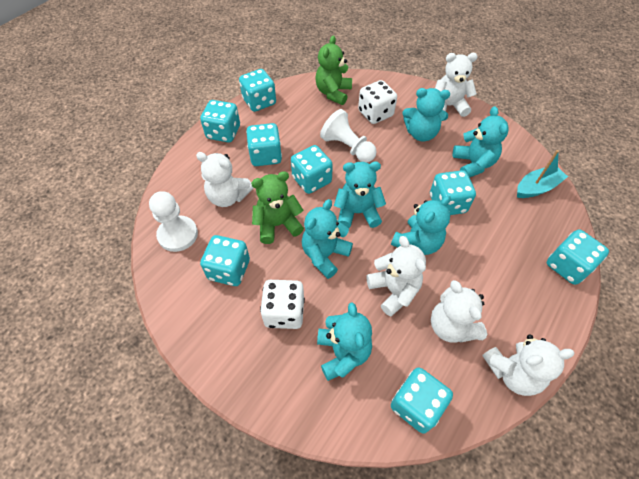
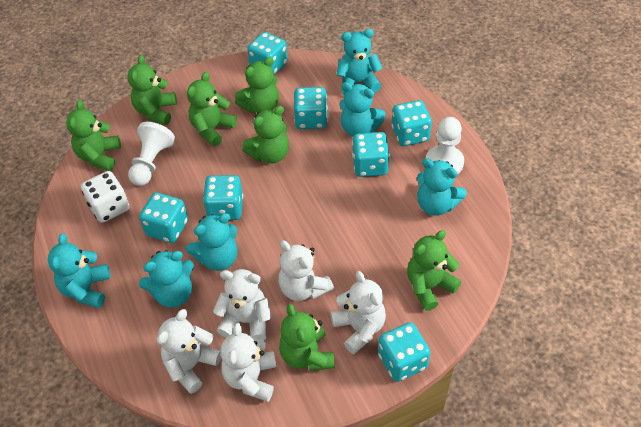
green teddy bear: [251,171,304,244] [315,35,352,105] = 2 -> [66,100,121,171] [128,55,177,125] [187,72,237,146] [235,57,279,113] [243,106,289,163] [279,304,335,371] [407,230,461,311] = 7
turquoise boat: [517,150,568,198] = 1 -> none = 0
turquoise dice: [200,100,240,142] [200,235,250,286] [239,69,276,112] [246,123,282,166] [291,145,333,194] [391,367,453,434] [430,170,476,215] [547,229,609,285] = 8 -> [139,192,188,243] [203,175,243,220] [247,32,288,75] [294,87,328,129] [352,132,390,177] [378,322,430,382] [392,100,432,146] = 7
white dice: [260,280,305,329] [358,80,397,124] = 2 -> [81,171,129,223] = 1

